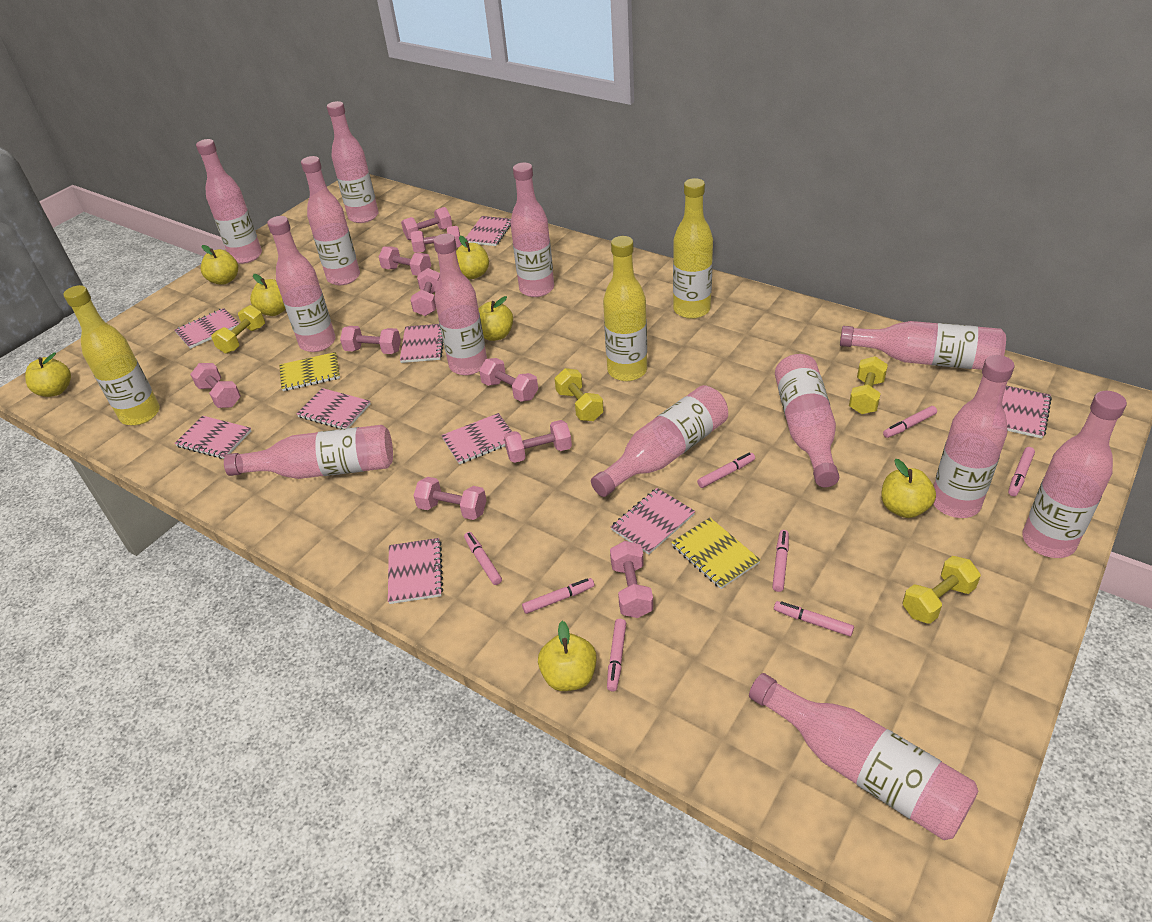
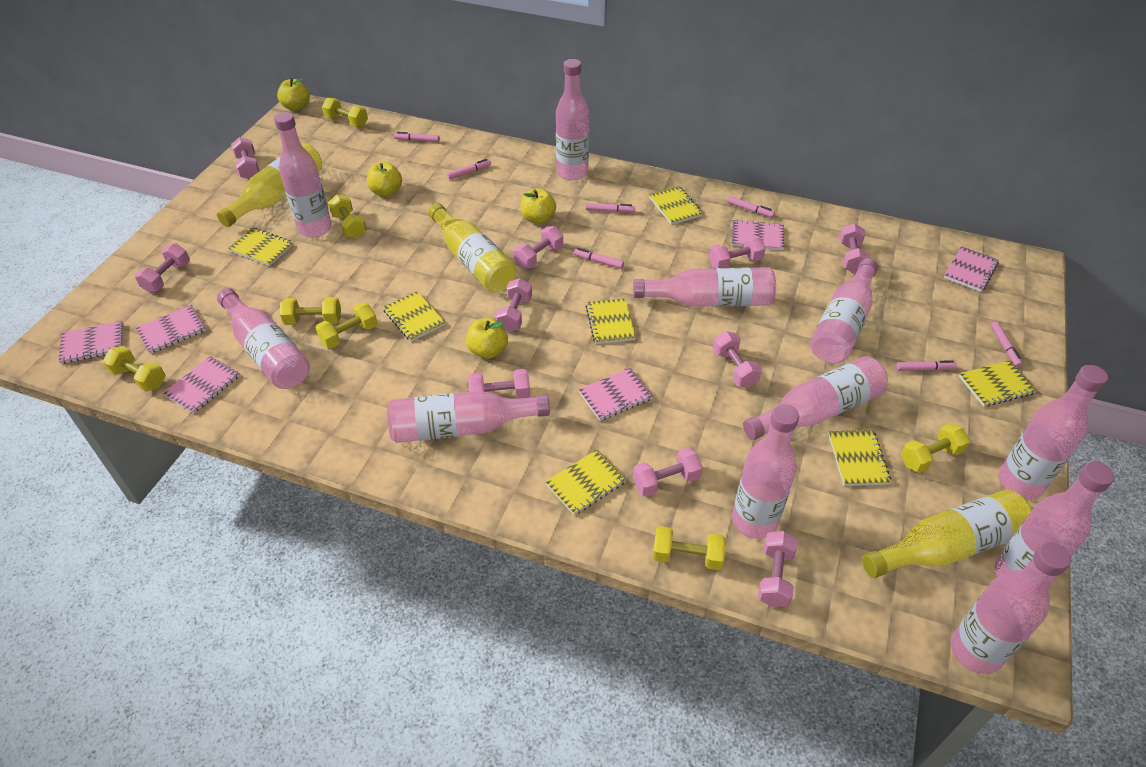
pink bottle: [196,139,262,264] [224,425,393,479] [267,216,336,352] [301,156,360,285] [327,101,379,223] [433,234,487,375] [510,163,554,297] [591,385,728,497] [749,673,978,840] [775,354,839,487] [840,321,1006,370] [933,355,1014,518] [1022,391,1127,558] = 13 -> [217,288,310,389] [274,112,332,238] [387,391,550,443] [556,59,589,180] [633,268,776,307] [732,404,799,539] [743,356,888,440] [810,258,878,363] [951,542,1071,674] [994,462,1114,577] [998,365,1108,499] = 11
pink marker: [464,532,502,585] [522,578,594,614] [607,619,626,691] [697,453,755,488] [772,530,789,592] [774,601,854,636] [883,406,937,438] [1008,447,1035,496] = 8 -> [394,132,440,142] [447,159,491,179] [574,248,624,269] [586,203,635,213] [727,196,775,217] [896,360,957,371] [991,321,1023,367] = 7
pink notebook: [175,308,239,349] [175,416,251,459] [297,388,371,429] [388,538,443,604] [400,324,443,363] [441,413,512,465] [466,216,511,246] [611,488,695,555] [1002,385,1052,439] = 9 -> [59,321,123,364] [136,305,206,354] [163,356,240,414] [579,368,653,421] [732,220,784,250] [944,246,999,292] = 6
yellow apple: [25,352,71,397] [201,245,238,285] [250,274,285,316] [456,236,489,279] [478,296,513,341] [538,621,597,691] [881,459,936,518] = 7 -> [277,78,310,111] [367,162,402,197] [466,318,508,359] [520,188,556,224] = 4
yellow dumbbell: [211,305,265,354] [554,368,604,421] [849,356,888,414] [903,556,981,624] = 4 -> [103,346,166,392] [280,297,341,325] [315,303,378,348] [322,98,368,127] [328,194,366,238] [653,526,726,570] [901,423,970,473] = 7
yellow notebook: [279,352,340,391] [671,517,761,589] = 2 -> [228,227,293,266] [383,291,446,341] [546,450,626,515] [586,298,636,344] [649,186,703,225] [828,430,891,486] [959,360,1037,407] = 7

